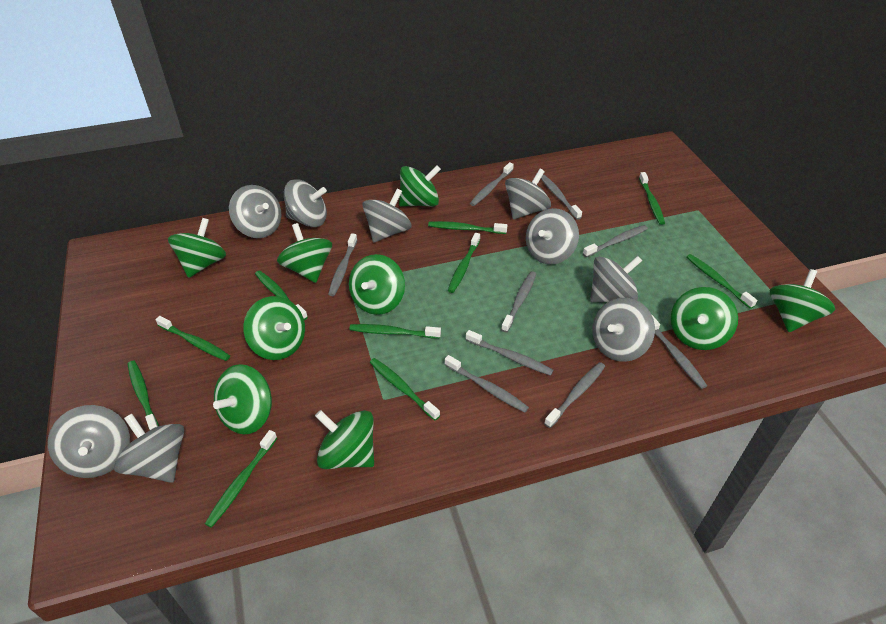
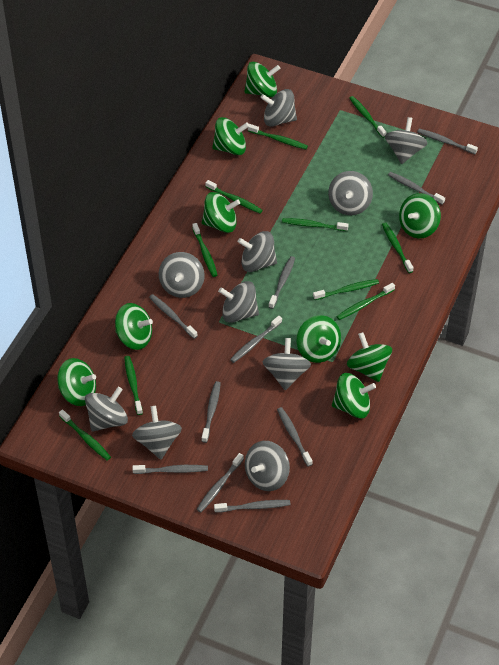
grey spinning top: [48,405,130,478] [114,414,184,483] [229,185,281,238] [284,179,327,227] [362,189,411,242] [505,169,551,219] [526,208,579,265] [590,256,642,302] [592,298,655,362] = 9 -> [85,387,128,432] [132,406,182,459] [159,252,205,298] [218,281,259,323] [238,231,277,272] [245,441,290,491] [260,89,297,127] [263,338,311,390] [328,171,373,215] [385,117,428,164] = 10
grey toothbrush: [328,233,357,296] [445,355,529,413] [466,330,554,376] [470,162,514,206] [501,271,536,333] [541,174,582,220] [544,362,605,428] [583,225,648,257] [651,314,707,389] = 9 -> [132,465,208,474] [149,294,198,339] [196,453,244,512] [202,381,221,443] [214,500,291,513] [230,316,282,363] [269,256,295,309] [277,407,313,467] [388,172,445,205] [417,129,478,154] = 10

